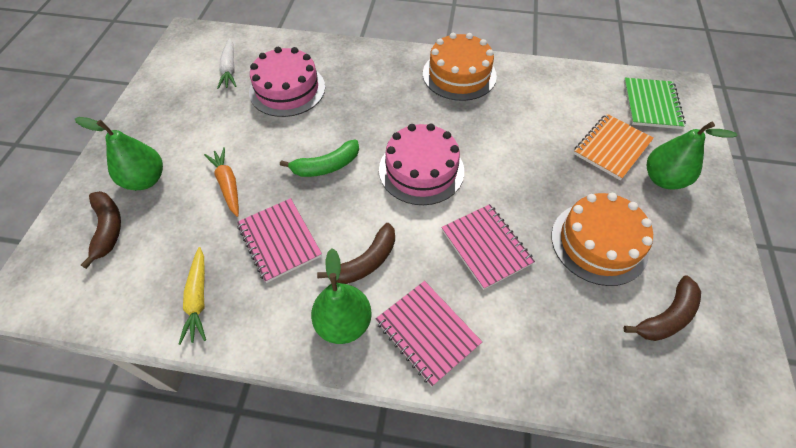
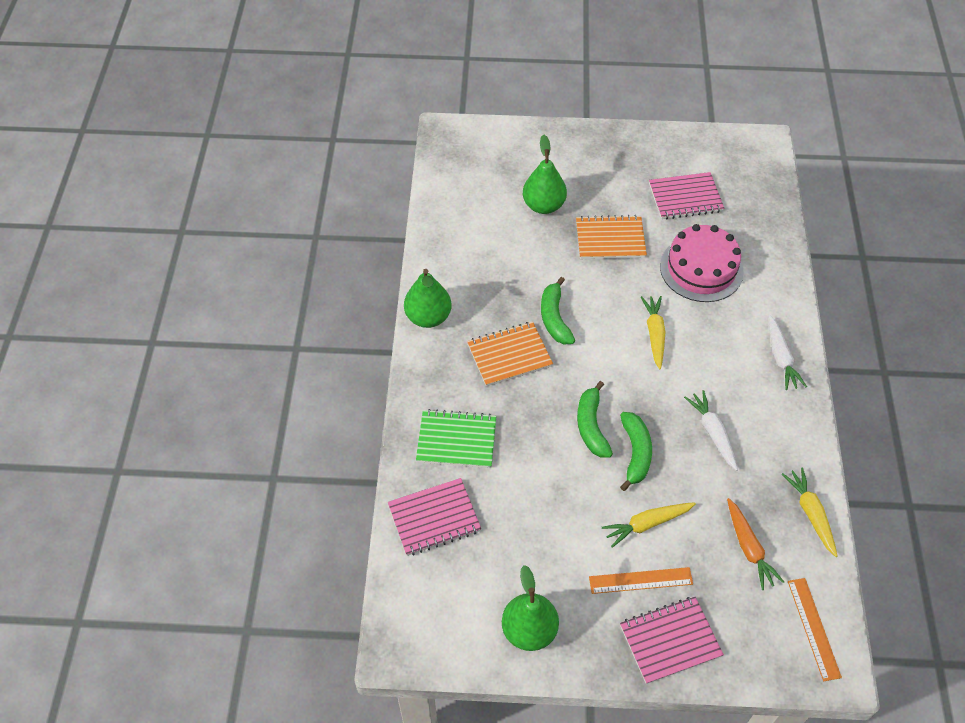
brown banana: [81,191,121,269] [317,223,395,284] [623,276,701,341] = 3 -> none = 0
green banana: [280,140,359,177] = 1 -> [541,277,575,345] [577,381,613,457] [620,412,652,491] = 3
orange cake: [423,33,497,101] [551,193,653,286] = 2 -> none = 0
orange notebook: [574,114,654,180] = 1 -> [467,322,553,387] [576,215,647,259] = 2
orange ruler: none = 0 -> [589,567,693,594] [788,578,842,681] = 2
pink cake: [249,47,325,117] [379,123,464,205] = 2 -> [660,224,744,302] = 1
white carrot: [217,38,236,89] = 1 -> [684,390,738,471] [768,315,807,390] = 2
yellow carrot: [178,247,206,345] = 1 -> [602,502,696,548] [641,296,665,369] [782,468,838,557] = 3

